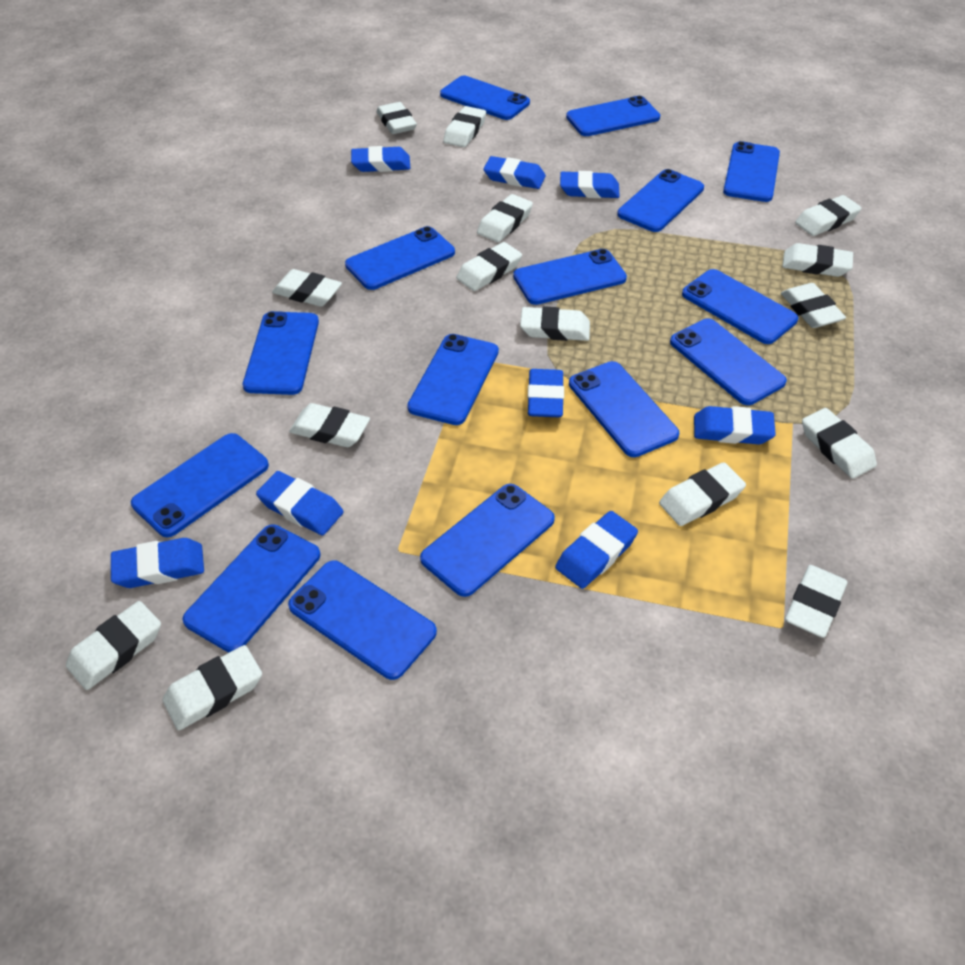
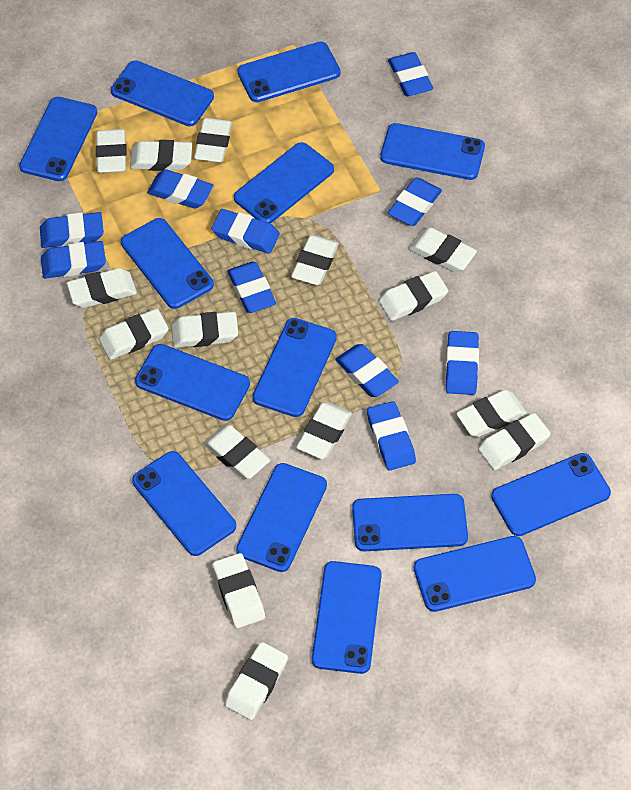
blue eraser: [111,538,204,588] [256,471,343,535] [351,146,410,172] [483,156,546,189] [528,369,564,417] [555,511,638,589] [560,171,620,198] [694,406,776,444] = 8 -> [40,212,104,248] [41,241,106,279] [147,169,213,209] [211,209,280,254] [227,262,276,313] [335,344,399,397] [367,401,416,470] [388,52,433,96] [388,177,442,226] [445,331,479,395] = 10
blue phone: [131,433,269,537] [182,524,320,652] [243,311,319,395] [288,560,437,680] [345,226,455,290] [407,334,499,425] [420,484,555,597] [440,76,530,120] [513,249,627,305] [566,96,660,136] [569,361,679,457] [617,169,704,232] [670,318,787,405] [682,269,798,344] [723,141,780,202] = 15 -> [19,97,97,181] [111,61,214,126] [121,218,214,309] [132,451,236,556] [135,344,250,421] [234,142,334,223] [236,463,327,572] [238,42,341,102] [252,318,337,417] [312,561,382,674] [352,494,468,551] [380,123,485,180] [414,536,536,612] [491,453,611,536] = 14

